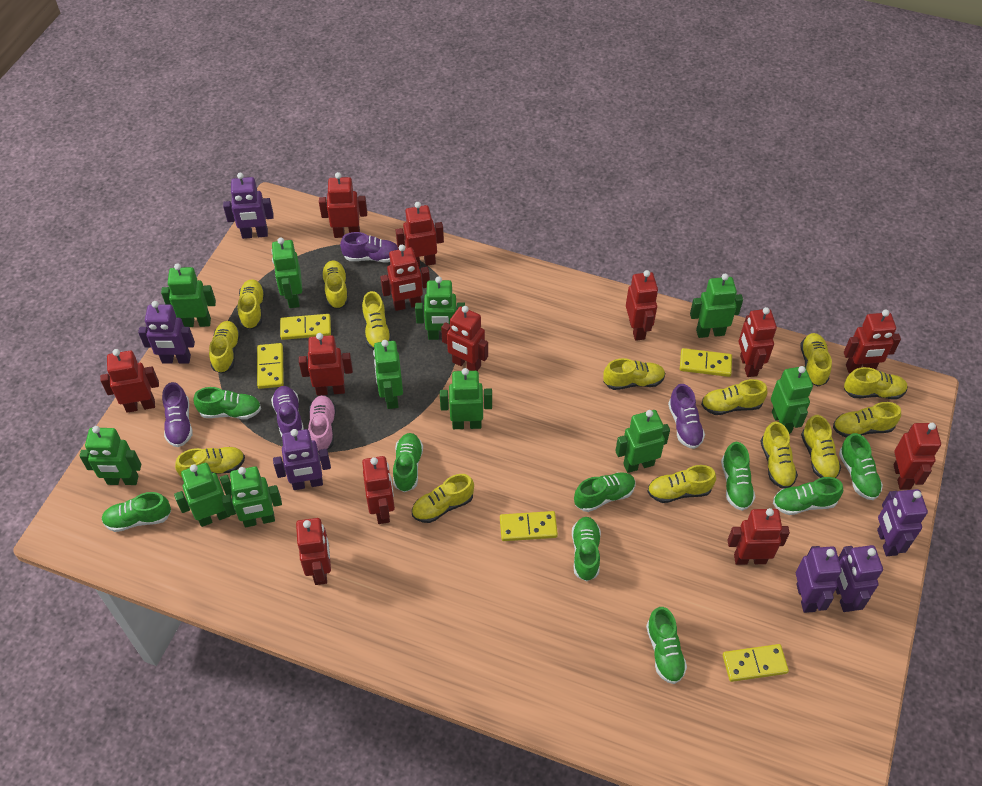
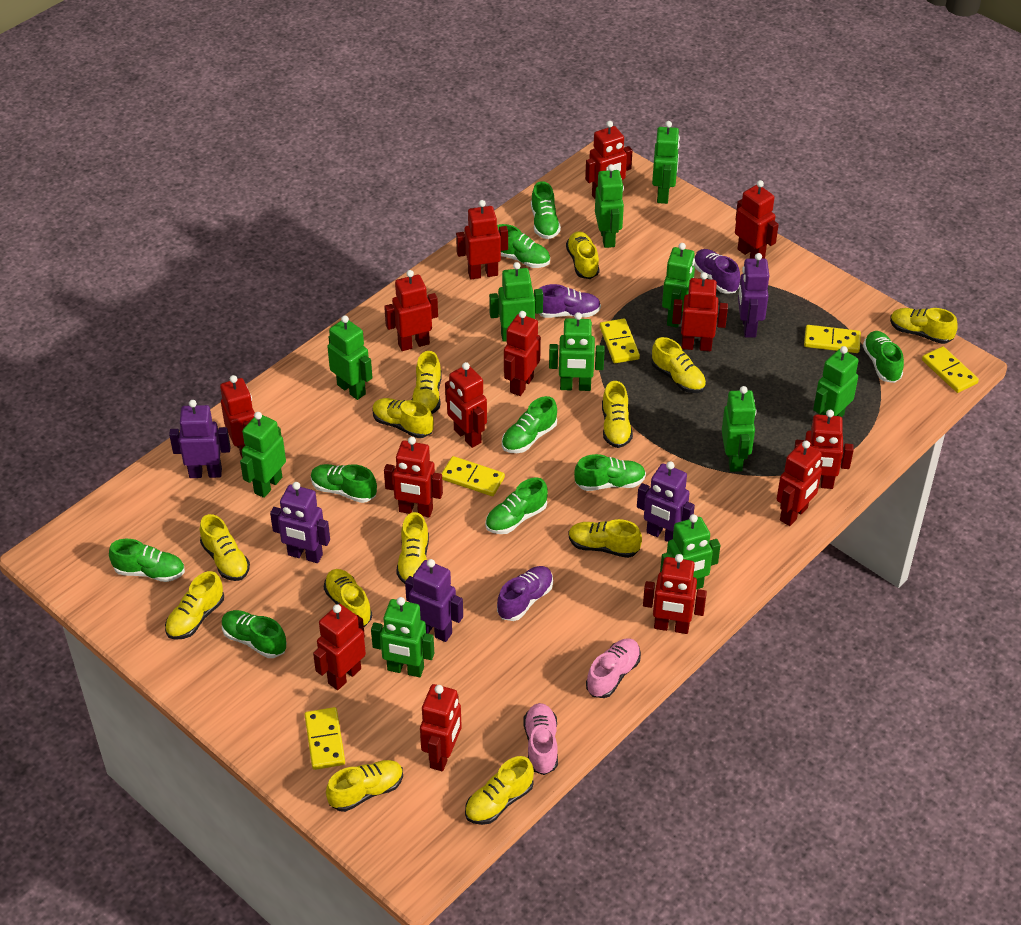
pink shoe: [308,395,336,452] = 1 -> [524,703,558,775] [586,638,641,698] = 2
purple robot: [138,301,195,364] [223,173,274,239] [273,429,331,490] [796,546,842,613] [836,545,883,612] [877,489,928,556] = 6 -> [169,400,231,478] [270,482,330,563] [405,559,463,642] [637,461,695,542] [738,253,769,337] = 5
purple shoe: [162,382,193,447] [271,386,304,437] [340,232,398,262] [668,384,705,449] = 4 -> [497,566,553,621] [539,284,601,318] [694,249,740,294] = 3
red robot: [100,349,159,413] [296,518,331,585] [299,333,353,396] [319,172,367,238] [362,456,395,524] [380,245,430,311] [396,202,444,267] [441,306,488,371] [626,270,658,341] [728,508,790,565] [739,307,777,377] [844,310,901,373] [894,423,941,490] = 13 -> [220,375,255,458] [313,604,366,690] [384,270,438,351] [384,437,443,517] [420,684,462,771] [445,362,487,448] [456,200,508,279] [504,311,541,396] [585,121,633,199] [643,554,707,634] [672,272,728,351] [735,180,779,259] [777,441,823,526] [794,410,854,489] = 14
yellow shoe: [175,447,245,478] [209,321,240,374] [238,279,265,330] [321,261,349,309] [362,291,392,350] [412,474,474,523] [603,358,665,390] [647,465,716,503] [701,379,767,415] [760,422,798,489] [800,333,832,387] [801,415,841,478] [833,402,901,438] [844,367,908,399] = 14 -> [165,571,224,640] [200,514,250,581] [324,569,372,627] [326,760,403,812] [372,398,434,438] [396,512,429,584] [412,351,441,414] [465,756,534,825] [566,231,600,279] [569,519,642,558] [602,381,633,448] [651,337,706,393] [890,308,958,344] = 13

